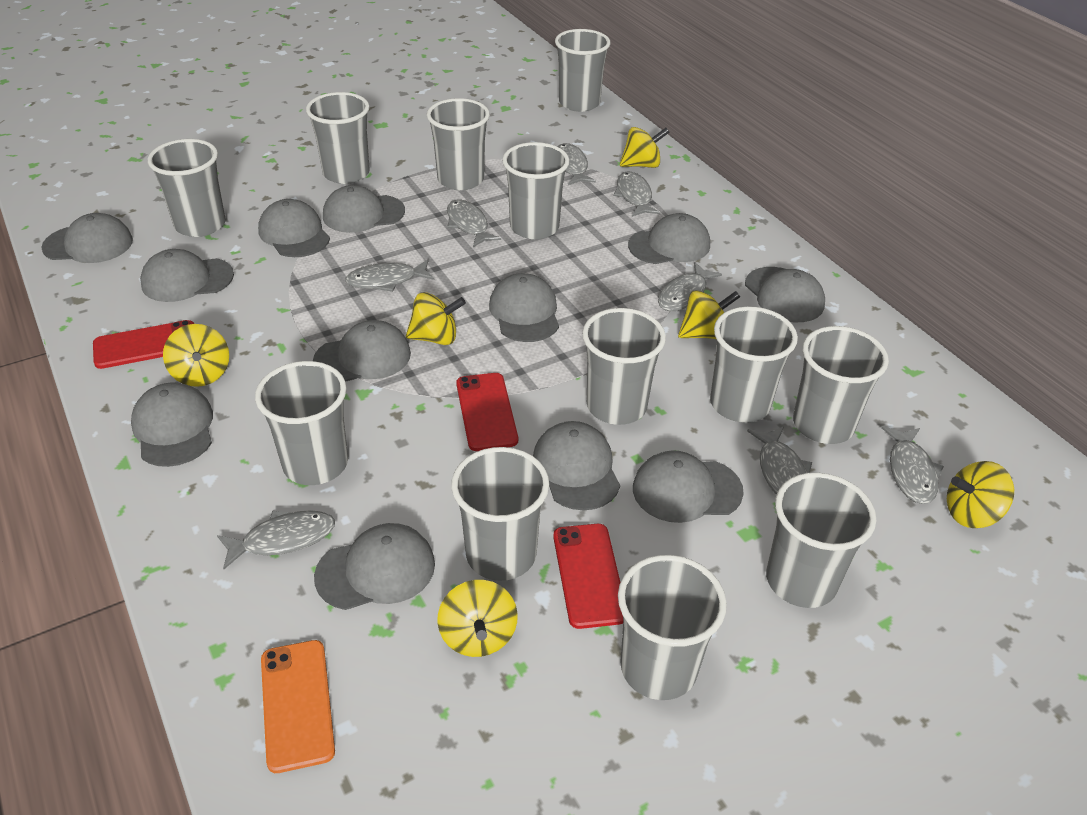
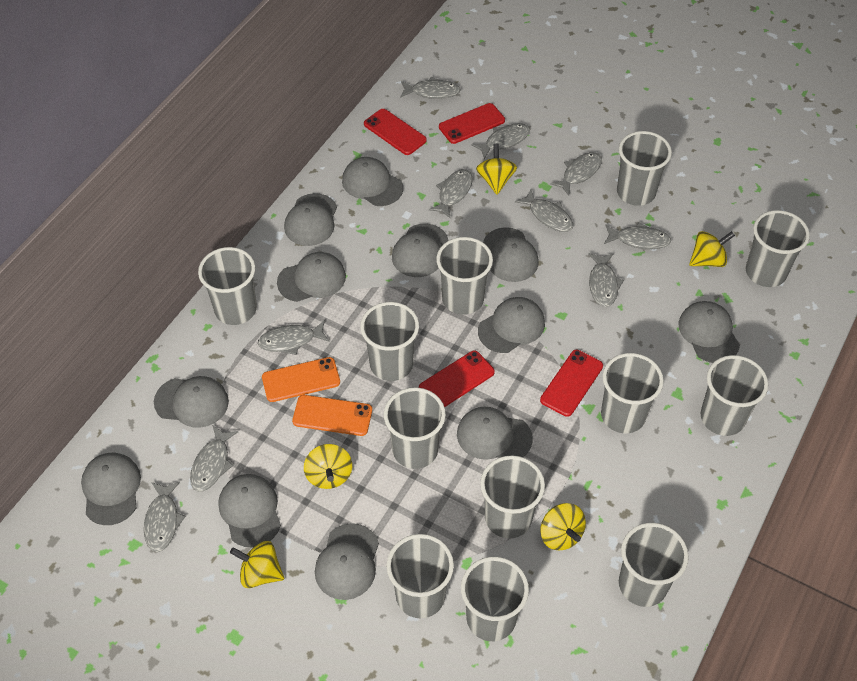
grey fish: [217,510,335,569] [345,260,434,292] [447,199,501,247] [557,143,596,185] [613,171,661,217] [658,262,722,311] [747,426,812,495] [881,426,944,504] = 8 -> [144,481,186,552] [190,425,238,492] [258,320,330,355] [400,77,461,99] [429,169,473,219] [471,123,530,159] [515,190,573,232] [550,152,602,196] [588,253,624,307] [604,222,671,249] = 10
orange phone: [261,640,335,773] = 1 -> [262,357,340,402] [292,395,372,436] = 2
red phone: [93,320,194,369] [456,373,518,451] [553,524,623,629] = 3 -> [364,109,427,155] [419,351,495,407] [439,103,505,144] [540,350,603,417] = 4
yellow spinning top: [163,324,229,387] [406,292,466,345] [438,580,518,657] [620,127,669,168] [678,290,740,339] [947,461,1014,528] = 6 -> [230,541,284,588] [304,444,352,489] [476,144,517,195] [540,503,586,550] [689,231,735,267] = 5

